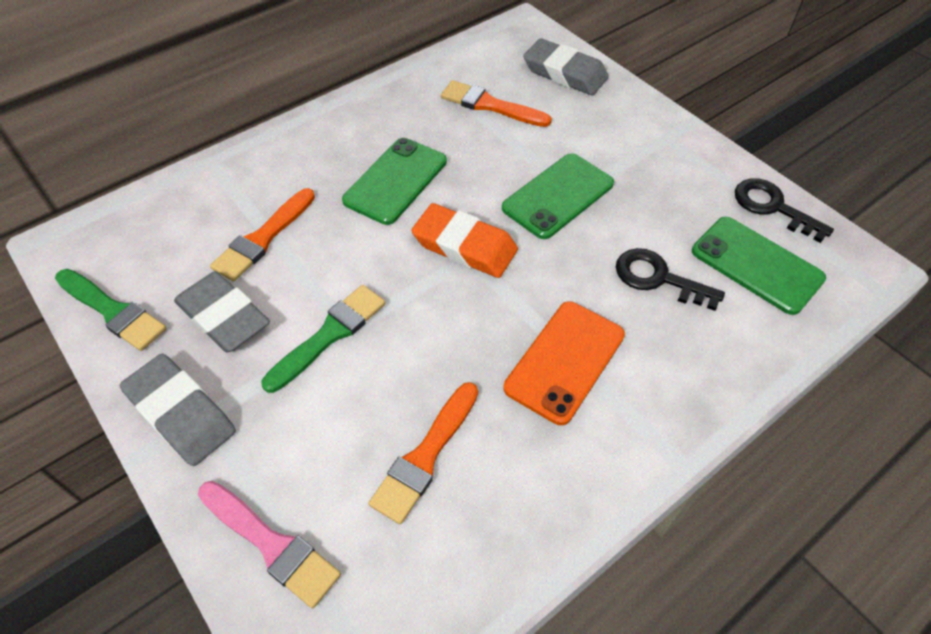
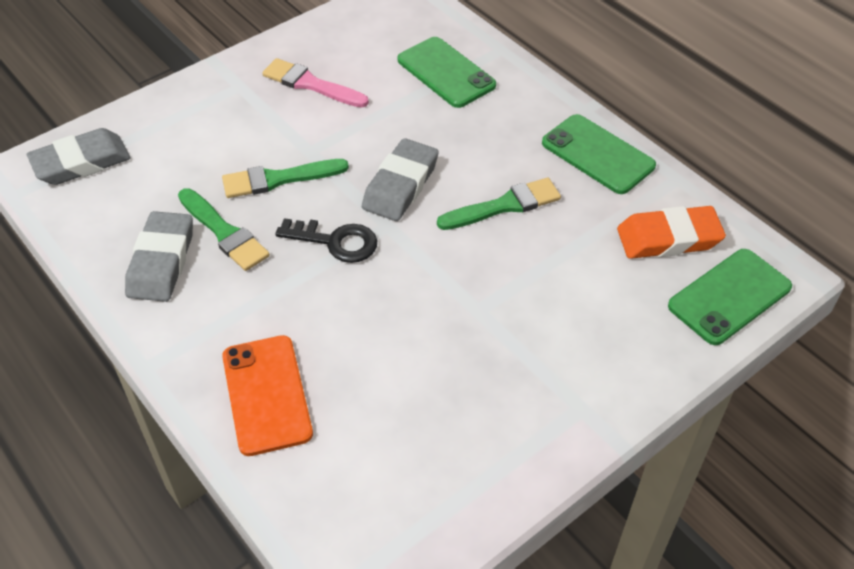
black key: [616,248,725,311] [735,178,834,243] = 2 -> [275,218,377,263] = 1
green brush: [55,269,167,351] [262,285,385,393] = 2 -> [178,188,270,271] [222,159,349,198] [437,178,561,230] = 3
orange brush: [210,188,315,281] [368,382,478,524] [441,80,552,127] = 3 -> none = 0

